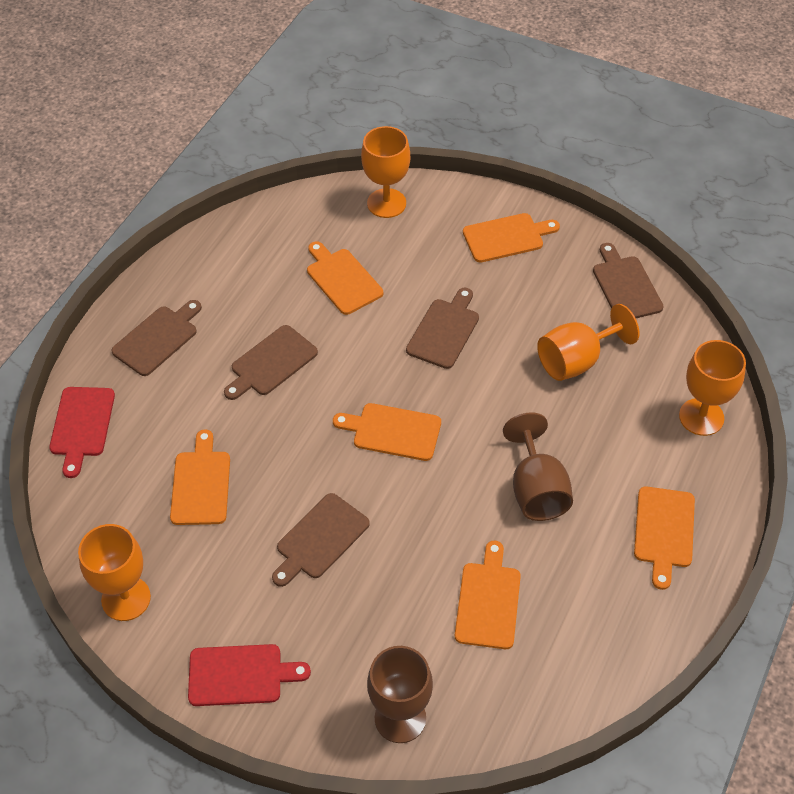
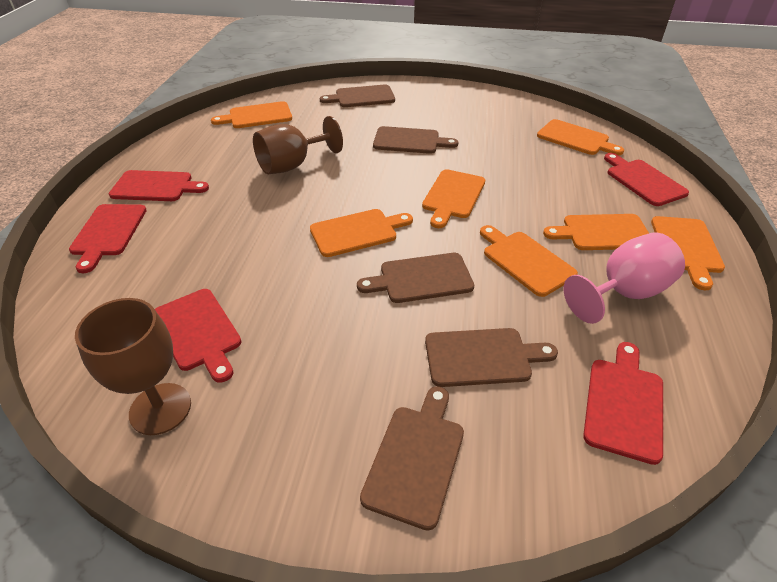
orange cutting board: [170,429,230,525] [307,241,383,315] [333,403,441,461] [455,541,521,649] [463,213,560,262] [634,486,695,590] = 6 -> [211,101,292,128] [310,209,413,257] [422,169,485,228] [480,225,578,297] [537,119,624,155] [543,214,649,250] [651,216,725,290] = 7
orange goblet: [78,524,151,621] [361,126,410,218] [537,304,640,381] [679,340,746,436] = 4 -> none = 0
pink goblet: none = 0 -> [564,232,685,324] = 1
red cutting board: [49,387,115,478] [188,644,311,706] = 2 -> [69,204,147,273] [109,170,209,201] [155,289,242,383] [583,342,663,465] [604,153,689,206] = 5

